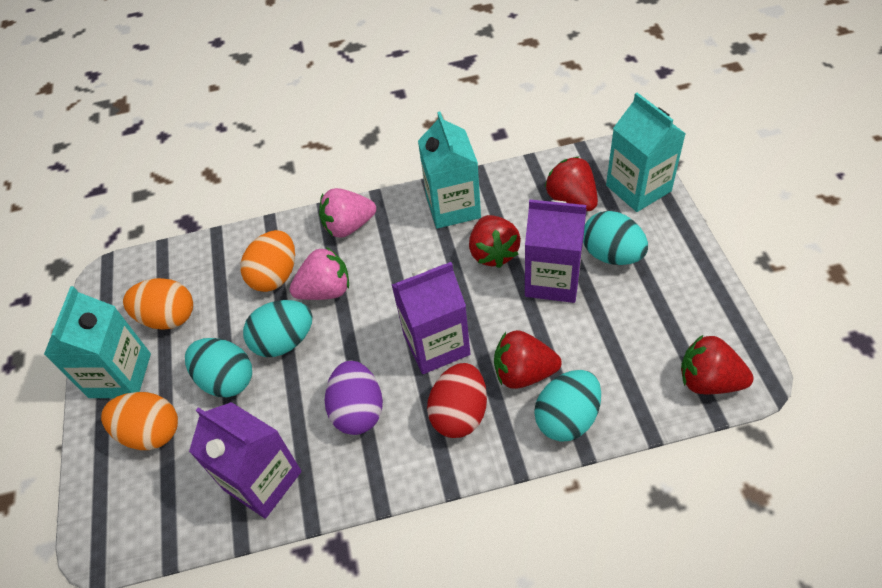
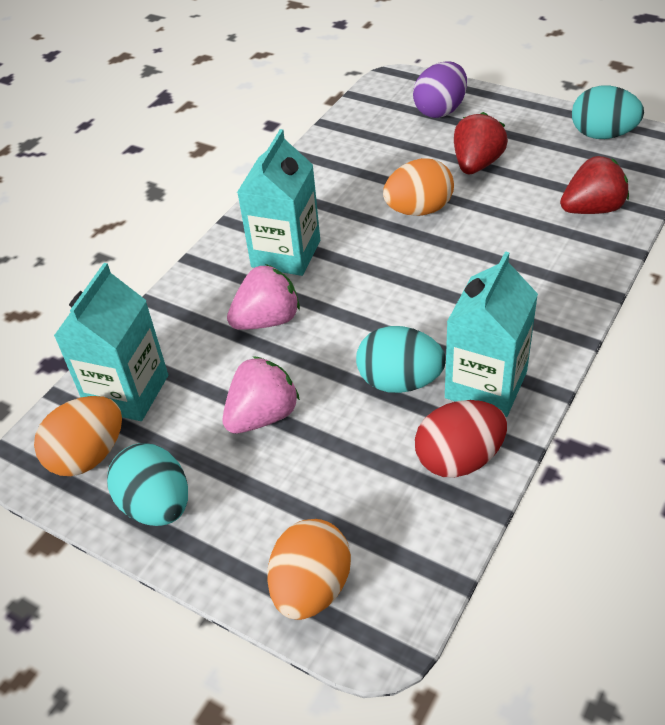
purple carton: [189,402,302,519] [392,262,470,374] [525,199,586,303] = 3 -> none = 0
red strawberry: [469,215,521,268] [494,330,562,389] [545,156,598,211] [681,334,754,394] = 4 -> [454,112,508,174] [560,156,629,214] = 2
turquoise egg: [185,338,252,397] [243,300,312,357] [534,370,601,442] [583,211,648,265] = 4 -> [107,443,188,526] [356,326,446,393] [572,86,644,139] = 3

